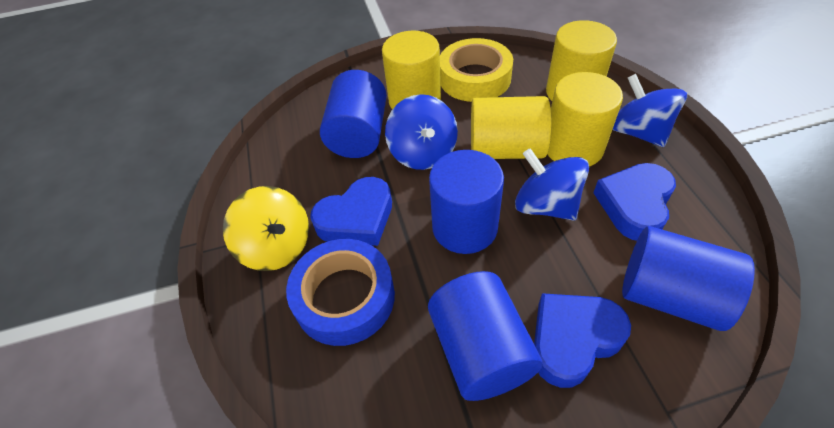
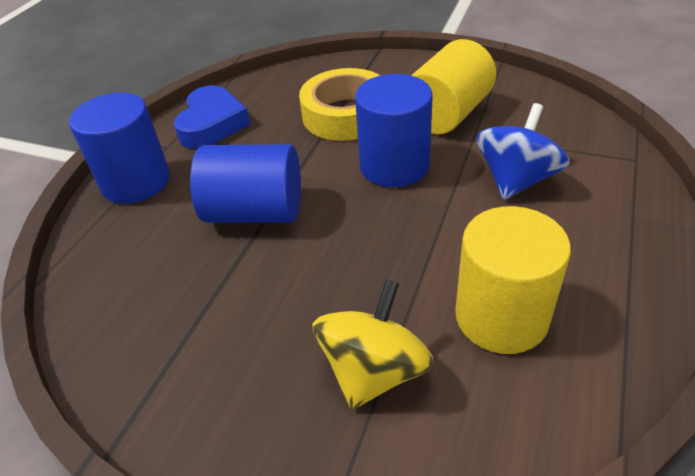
blue cylinder: [320,70,387,158] [428,271,543,401] [429,150,504,254] [622,226,755,331] = 4 -> [69,93,170,204] [190,144,301,223] [355,74,433,187] = 3
blue heart: [310,177,392,246] [534,293,631,388] [593,163,676,241] = 3 -> [174,85,250,149] = 1
blue spinning top: [385,94,458,170] [515,148,589,221] [613,74,687,147] = 3 -> [476,103,570,200] = 1
blue tape: [286,239,395,346] = 1 -> none = 0
yellow cylinder: [382,31,441,109] [471,96,552,159] [546,20,617,101] [548,72,623,166] = 4 -> [411,39,496,134] [455,206,571,354] = 2

